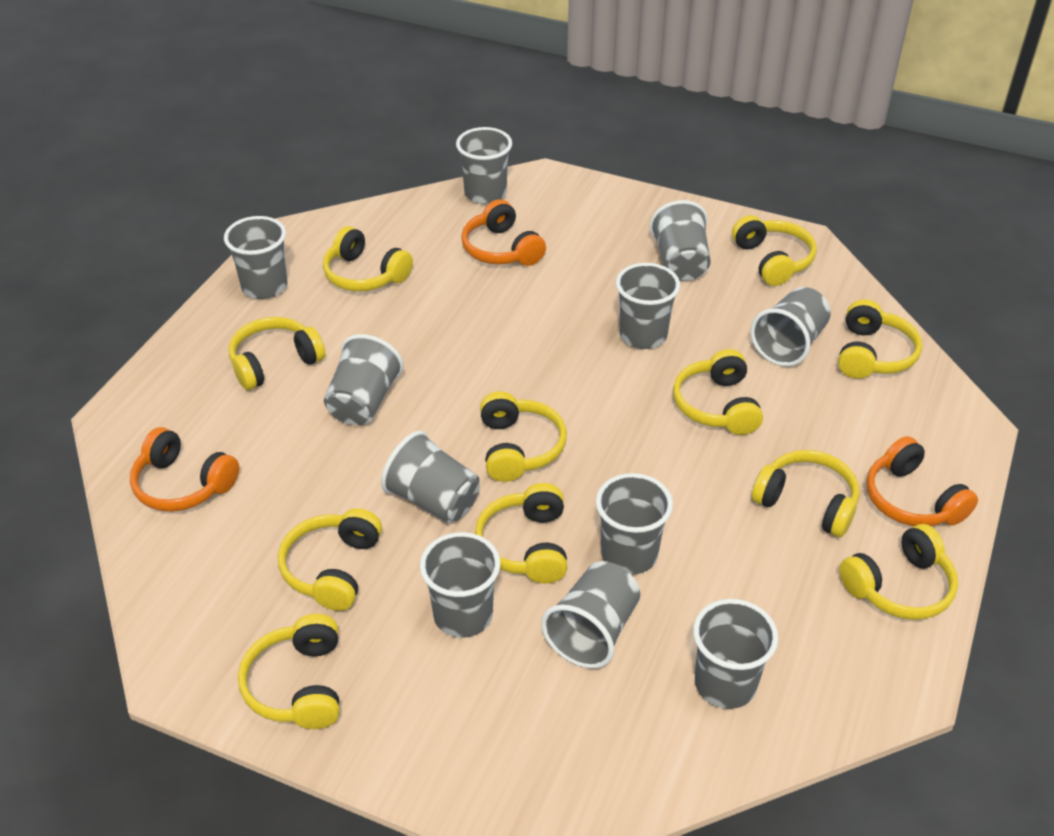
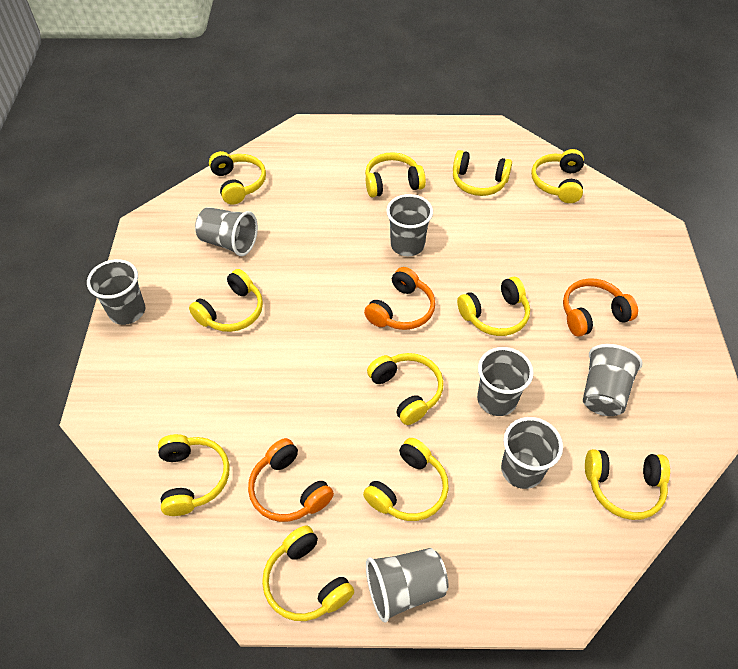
grey cup: [224,216,287,299] [324,334,404,425] [381,431,480,523] [420,532,500,638] [456,127,512,204] [541,561,640,669] [596,473,673,575] [616,263,680,349] [650,200,711,281] [693,599,778,709] [751,287,831,366] = 11 -> [87,259,145,325] [195,207,258,256] [366,548,448,623] [386,194,433,256] [477,347,534,416] [501,417,563,489] [583,344,643,416] = 7

